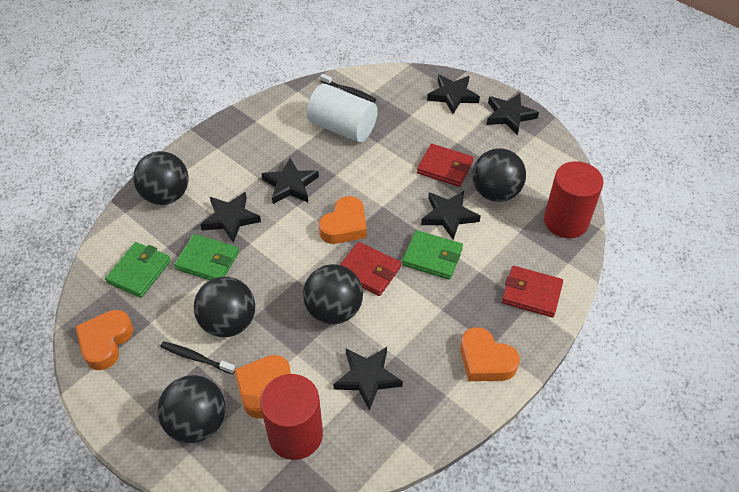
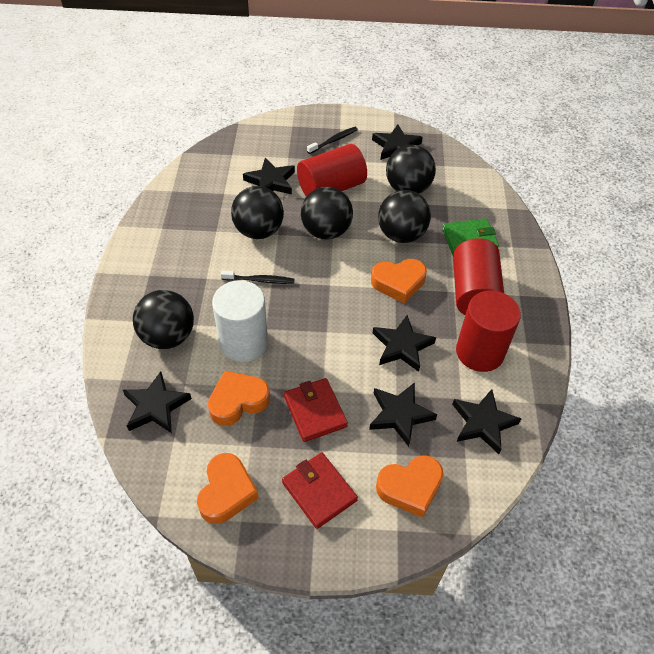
green wallet: [105,242,171,298] [174,234,239,280] [402,230,463,280] = 3 -> [442,218,499,255] = 1
red cylinder: [260,374,323,460] [544,161,603,238] = 2 -> [297,144,367,197] [453,238,504,315] [456,291,521,372] = 3
red wallet: [340,242,401,296] [417,144,474,187] [502,266,563,318] = 3 -> [282,452,358,529] [284,378,348,442] = 2

